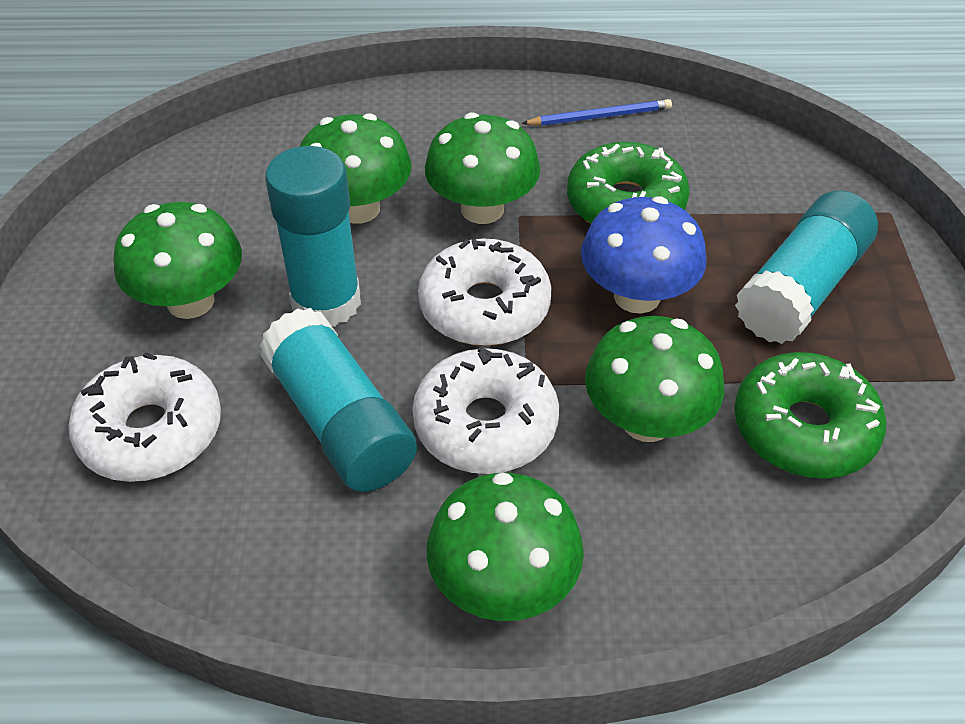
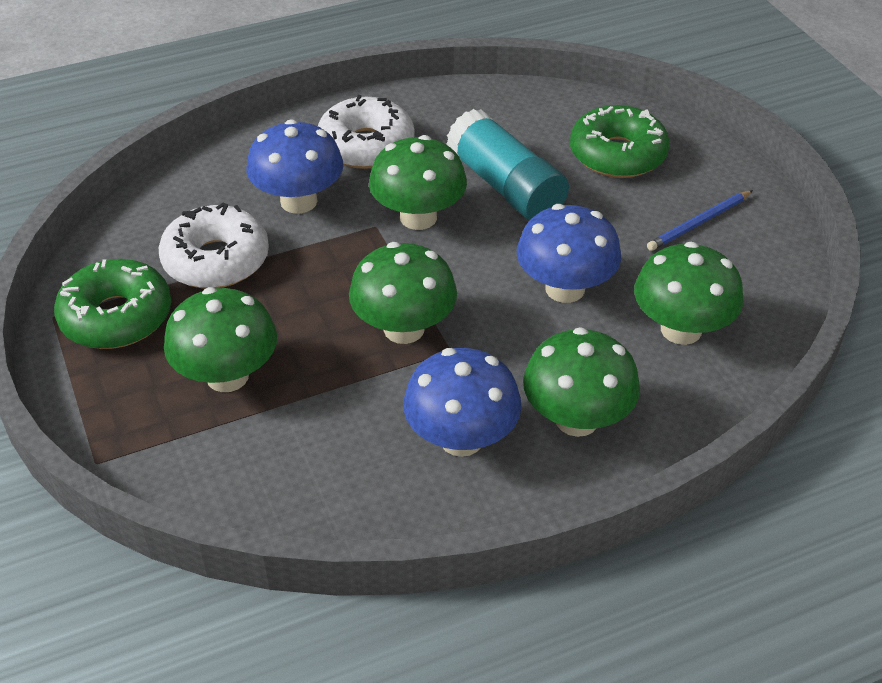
blue mushroom: [581,196,707,314] = 1 -> [247,119,344,214] [403,348,522,457] [517,204,621,303] = 3
turquoise glue stick: [259,308,417,492] [265,146,361,327] [735,191,878,344] = 3 -> [446,109,569,220] = 1
white donut: [68,352,221,482] [412,346,559,474] [418,238,552,346] = 3 -> [159,202,269,289] [318,95,415,169] = 2

